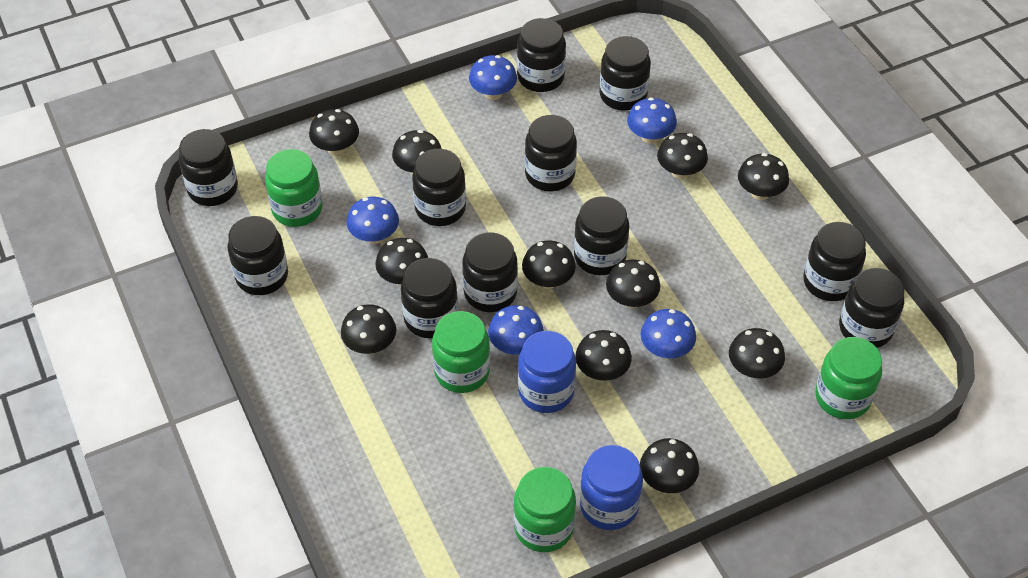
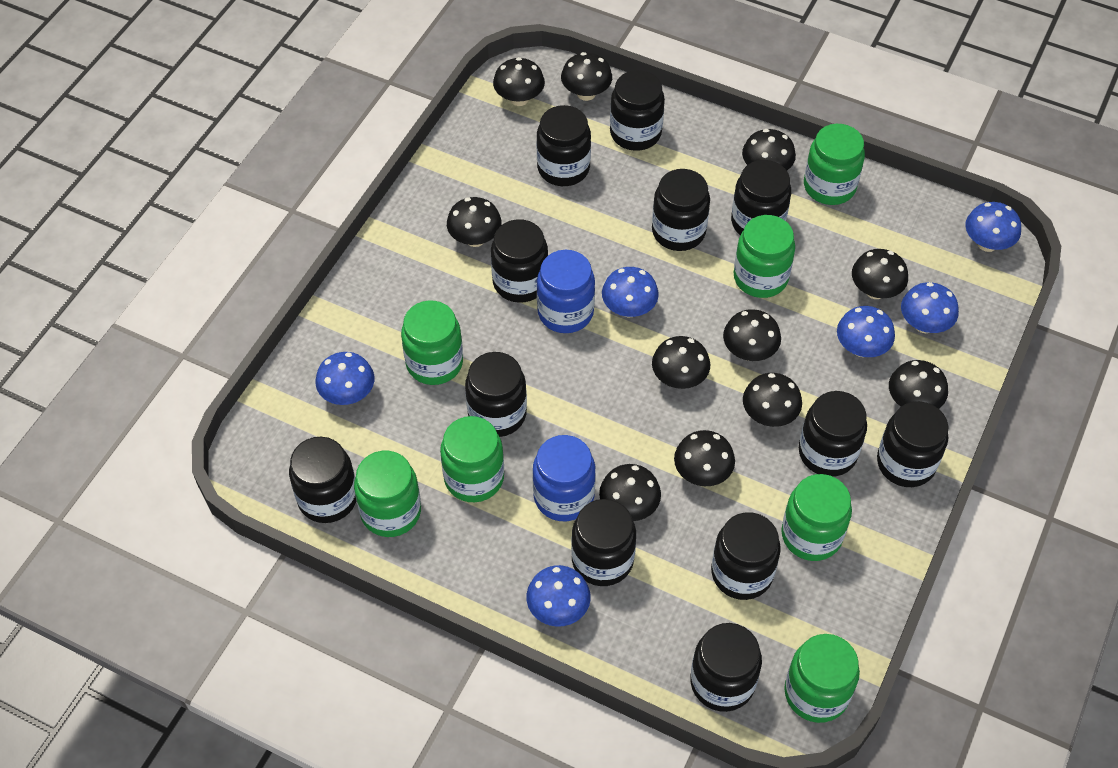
black jar: [179,129,238,206] [228,216,288,295] [401,258,458,338] [412,149,466,226] [462,232,518,312] [517,18,566,92] [525,115,577,191] [574,196,630,275] [600,36,651,111] [803,222,866,301] [839,268,904,348] = 11 -> [289,437,356,523] [465,352,527,437] [491,219,548,303] [537,105,591,186] [571,499,636,586] [610,70,665,151] [652,169,710,251] [690,623,762,712] [711,512,781,600] [731,160,791,235] [799,391,867,477] [877,401,948,487] = 12
blue mushroom: [347,197,399,244] [469,55,517,100] [488,305,544,355] [627,97,677,144] [641,309,696,358] = 5 -> [315,352,374,405] [526,565,591,627] [602,267,659,318] [837,306,895,357] [901,282,959,333] [965,202,1021,252] = 6
green jar: [265,149,323,227] [432,311,490,393] [514,467,576,552] [815,337,882,419] = 4 -> [354,451,421,537] [401,300,463,385] [440,416,504,502] [734,215,795,298] [781,474,852,561] [784,634,860,723] [804,124,865,205] = 7

